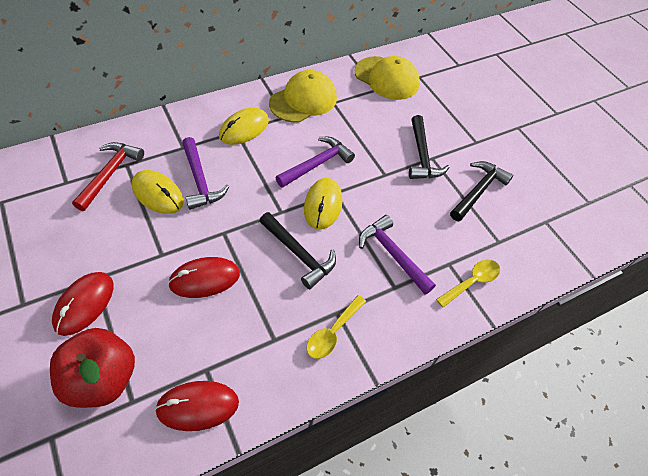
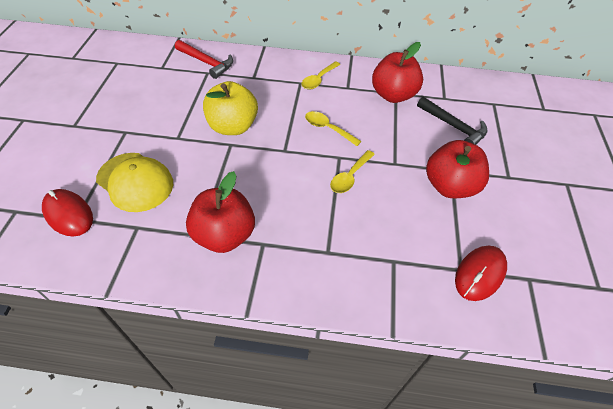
black hammer: [259,212,336,289] [409,115,450,179] [450,161,513,221] = 3 -> [417,97,488,145] = 1
purple hammer: [182,137,229,210] [275,137,355,188] [359,215,436,295] = 3 -> none = 0
red apple: [50,328,135,408] = 1 -> [186,171,255,253] [372,42,423,103] [426,140,489,198] = 3
red mouse: [52,272,113,336] [155,381,239,431] [168,257,240,298] = 3 -> [42,189,93,236] [455,246,507,301] = 2
yellow apple: none = 0 -> [203,81,258,135] = 1
yellow cap: [269,70,337,123] [355,56,420,100] = 2 -> [96,153,173,212] = 1
yellow mouse: [132,170,184,214] [219,108,269,145] [304,178,342,230] = 3 -> none = 0
yellow spoon: [307,295,366,359] [436,260,500,307] = 2 -> [302,61,341,90] [305,111,361,146] [330,150,375,193] = 3

